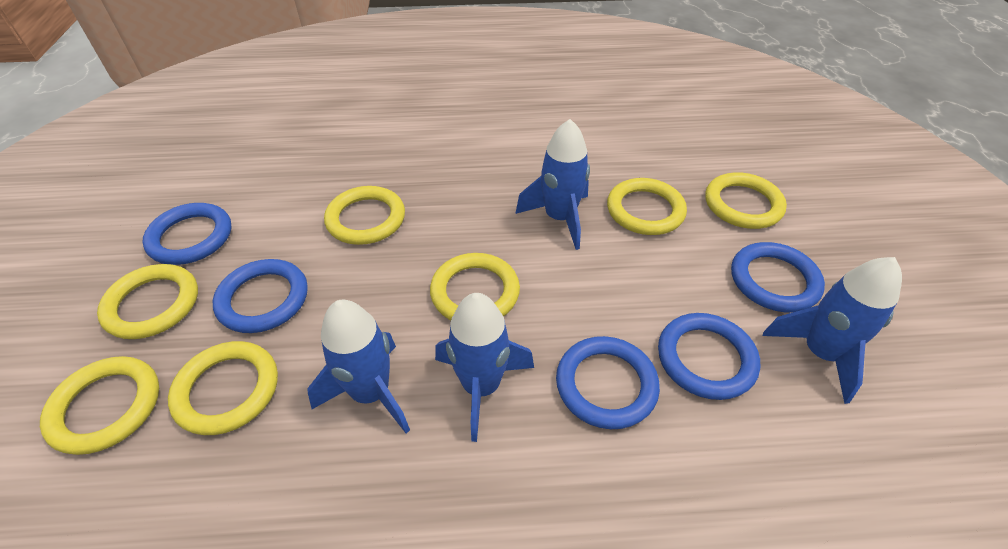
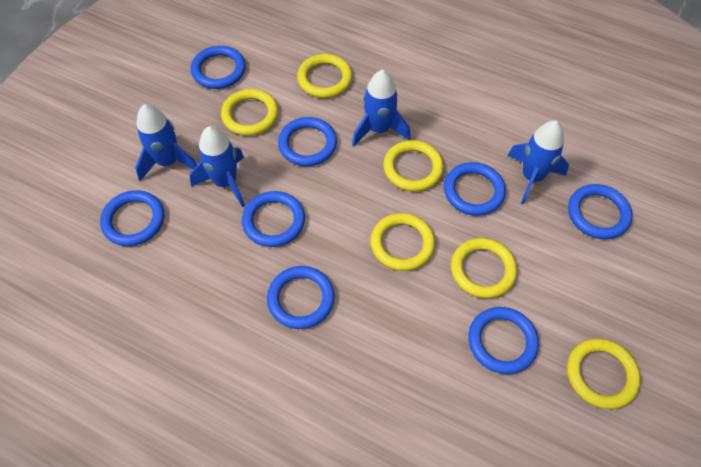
blue ring: [142,203,231,265] [213,259,308,333] [556,336,660,429] [658,313,760,400] [731,242,825,313] = 5 -> [100,190,164,246] [191,46,246,89] [242,191,305,247] [267,266,335,329] [278,117,337,166] [444,162,506,216] [468,307,539,374] [568,184,632,239] = 8
yellow ring: [40,356,159,455] [97,264,198,339] [168,341,278,435] [324,186,405,245] [430,253,520,320] [607,178,687,235] [705,172,787,229] = 7 -> [221,89,278,136] [297,54,352,98] [370,213,435,271] [383,140,444,192] [451,238,517,298] [567,338,641,409] = 6

